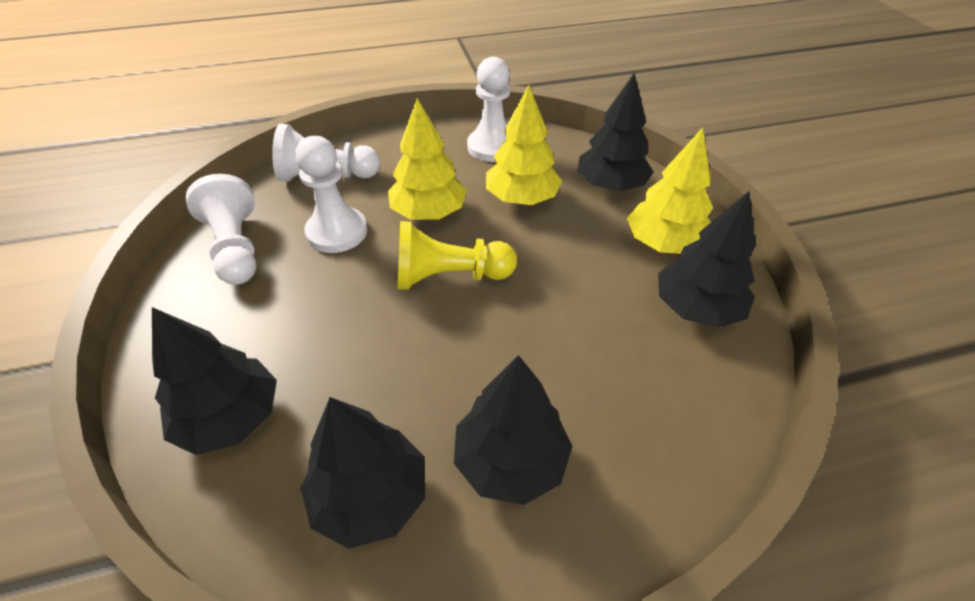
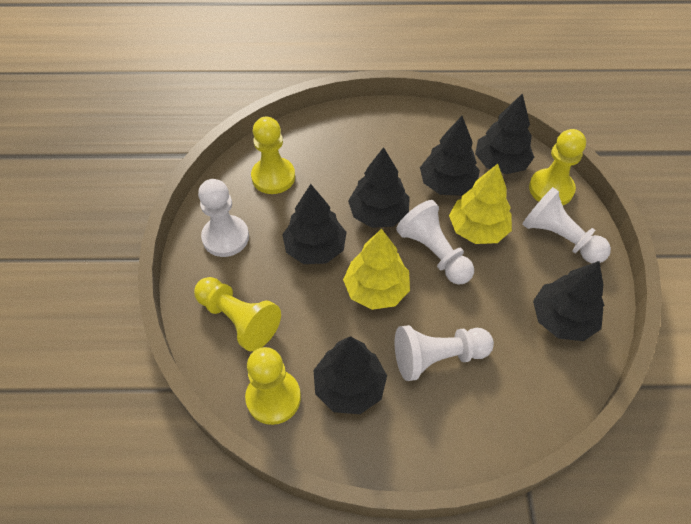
black tree: [152,307,277,455] [301,397,425,549] [454,355,573,505] [577,73,653,191] [658,191,755,328] = 5 -> [282,184,347,264] [313,336,387,414] [348,147,410,228] [420,116,480,196] [475,93,534,174] [533,261,604,341] = 6
yellow pawn: [398,221,517,290] = 1 -> [194,277,281,351] [245,347,301,425] [251,117,295,194] [529,129,586,205] = 4
yellow tree: [388,99,467,220] [486,85,562,205] [627,127,713,254] = 3 -> [343,229,410,310] [449,164,512,244] = 2

